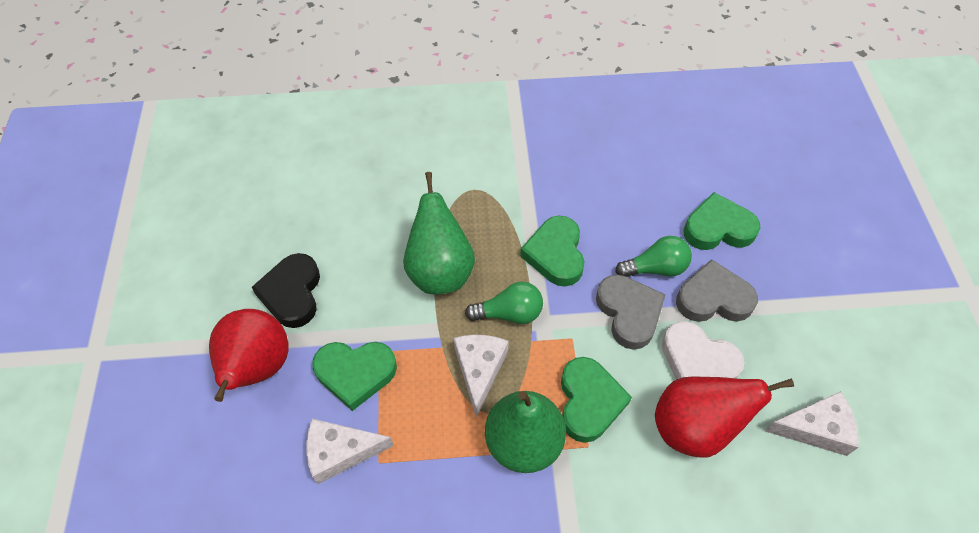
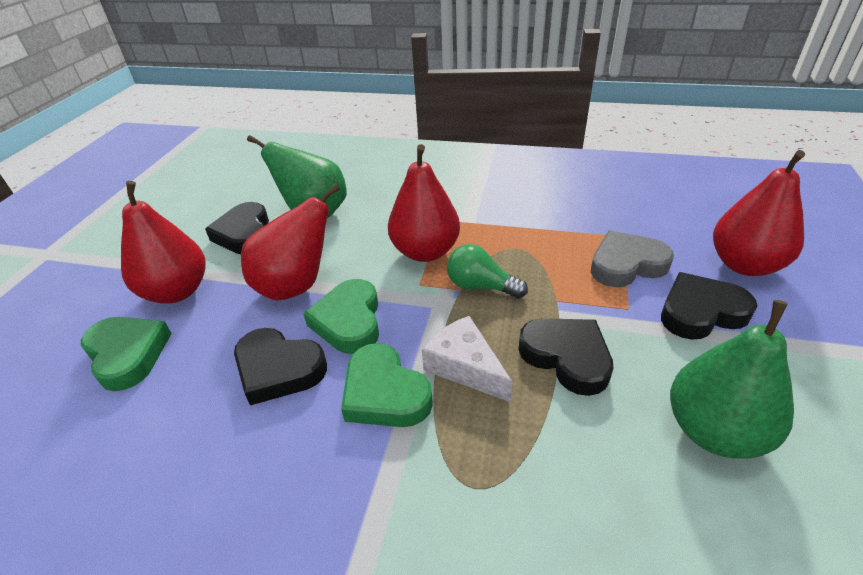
black heart: [252,253,320,328] = 1 -> [205,202,269,254] [234,328,327,405] [518,318,613,396] [661,272,757,340] = 4
green heart: [312,342,397,411] [520,216,585,286] [561,357,632,443] [684,192,760,250] = 4 -> [81,317,172,391] [303,279,379,354] [341,343,433,427] = 3
green light bulb: [465,282,543,324] [615,236,692,277] = 2 -> [447,244,528,298] = 1
grey heart: [596,275,666,350] [676,259,758,322] = 2 -> [591,230,674,287] = 1
red pear: [209,309,289,402] [655,376,794,457] = 2 -> [121,181,206,304] [241,184,340,300] [388,144,460,262] [713,150,805,276] = 4
white cheese: [307,419,394,484] [454,335,509,418] [765,391,859,456] = 3 -> [422,316,512,402] = 1
white heart: [662,321,744,380] = 1 -> none = 0

